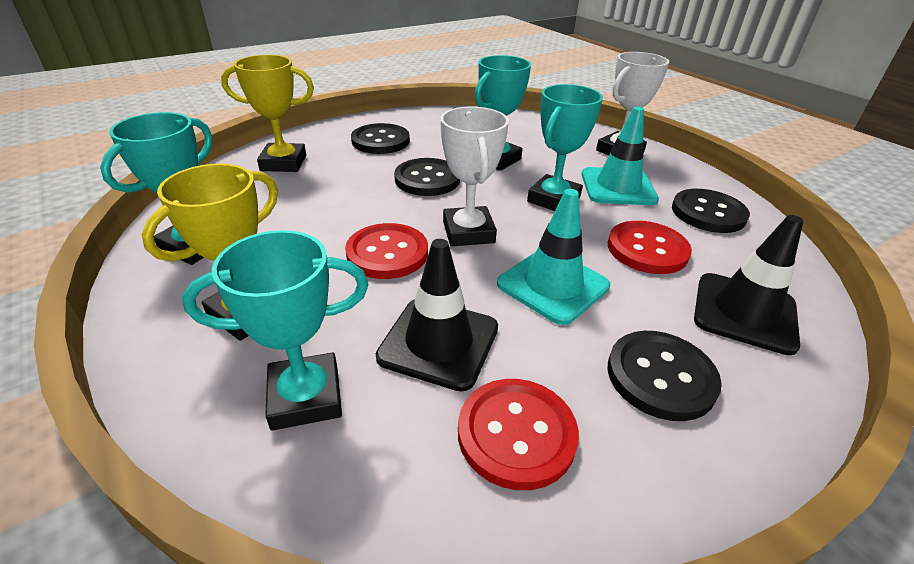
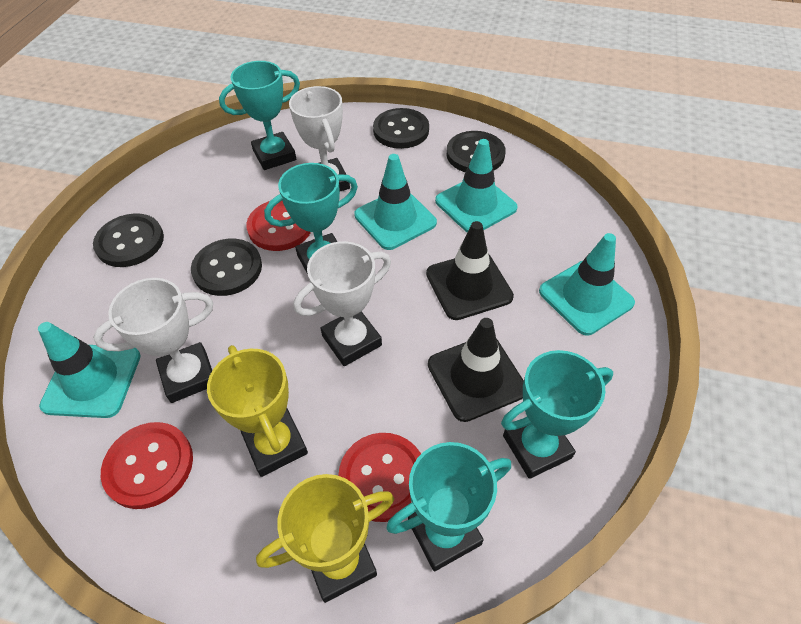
turquoise traffic cone: [497,189,610,325] [582,107,659,205] = 2 -> [38,322,141,418] [354,154,437,250] [435,139,518,232] [539,233,635,335] = 4
white trophy: [441,107,509,246] [596,52,669,156] = 2 -> [93,278,213,403] [289,86,350,191] [294,241,391,366] = 3

